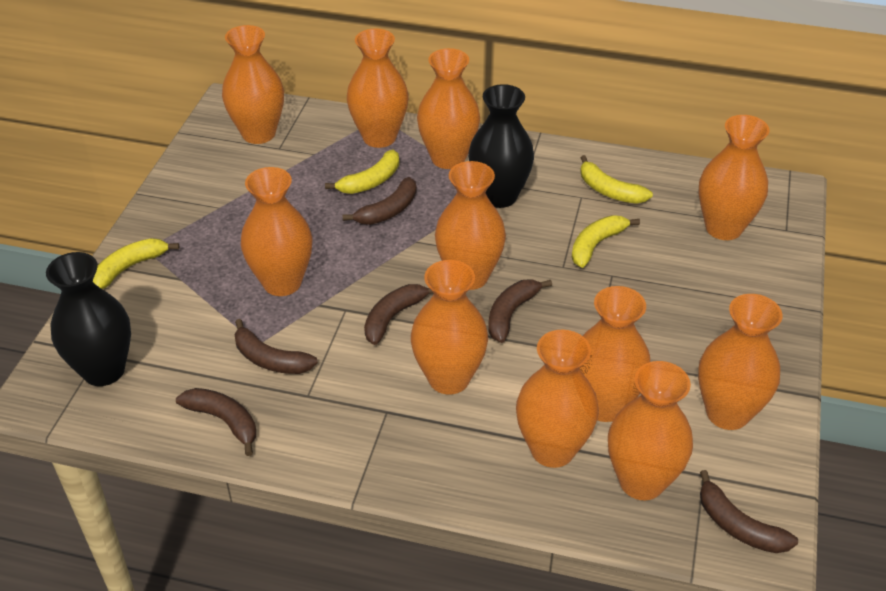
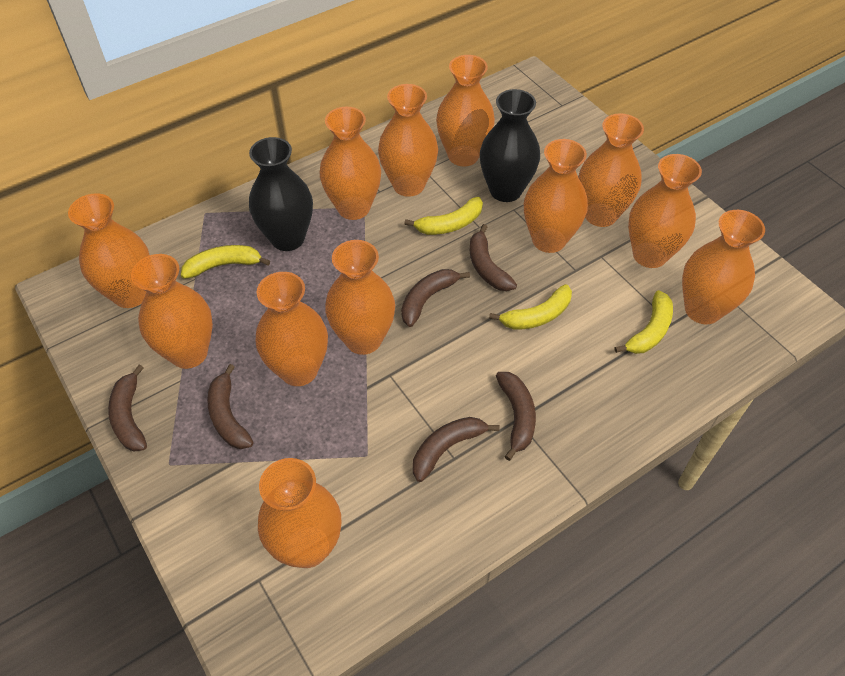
orange vase: [222,25,284,144] [241,167,313,296] [347,28,409,148] [411,260,488,394] [417,48,480,169] [435,161,506,290] [516,330,599,468] [579,286,650,422] [608,361,693,500] [698,294,783,430] [699,115,770,240] = 11 -> [68,193,149,308] [131,254,213,369] [256,272,328,386] [258,458,341,568] [320,107,381,220] [325,240,395,355] [378,84,438,197] [436,55,495,166] [524,139,588,253] [578,113,644,227] [628,154,702,268] [682,210,765,324] = 12

